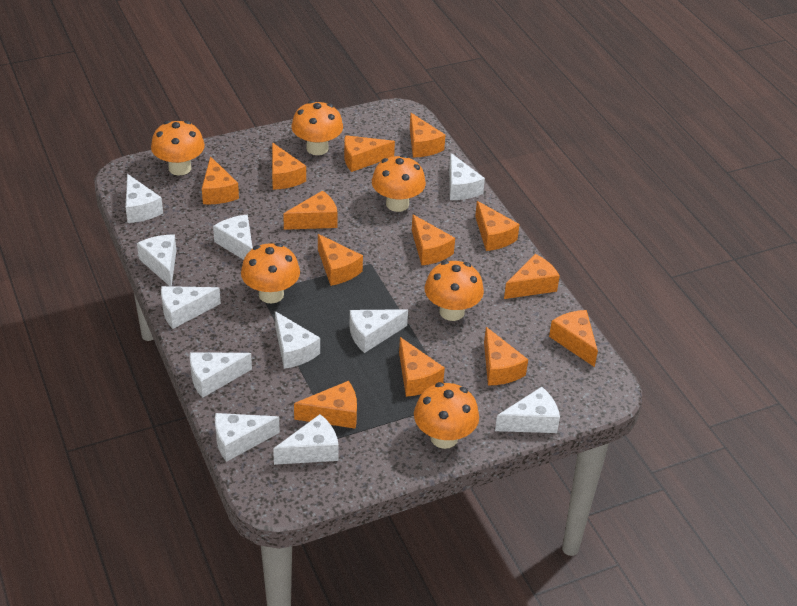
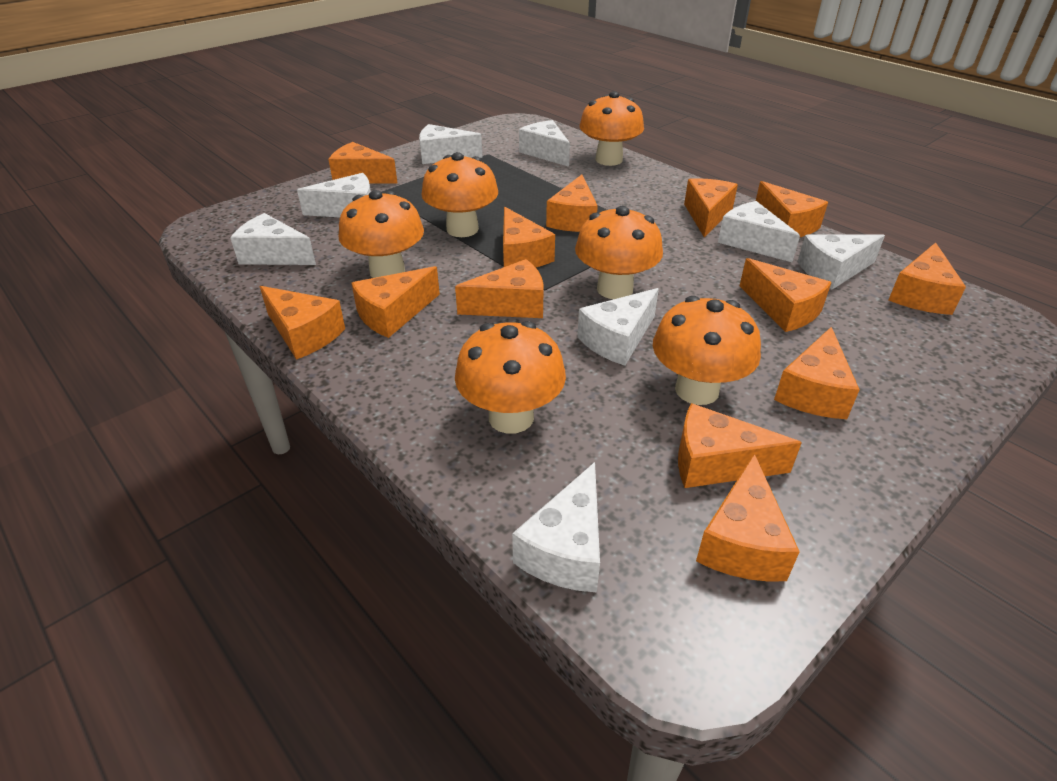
white cheese: [125,174,163,223] [137,234,176,286] [161,286,221,329] [190,352,252,398] [213,215,253,260] [215,413,280,462] [273,414,339,465] [275,311,320,369] [350,309,408,353] [449,153,485,200] [495,387,560,433] = 11 -> [230,213,316,265] [297,173,371,217] [419,124,482,164] [512,462,600,592] [519,120,570,167] [577,288,659,366] [718,201,800,262] [797,234,885,290] = 8

